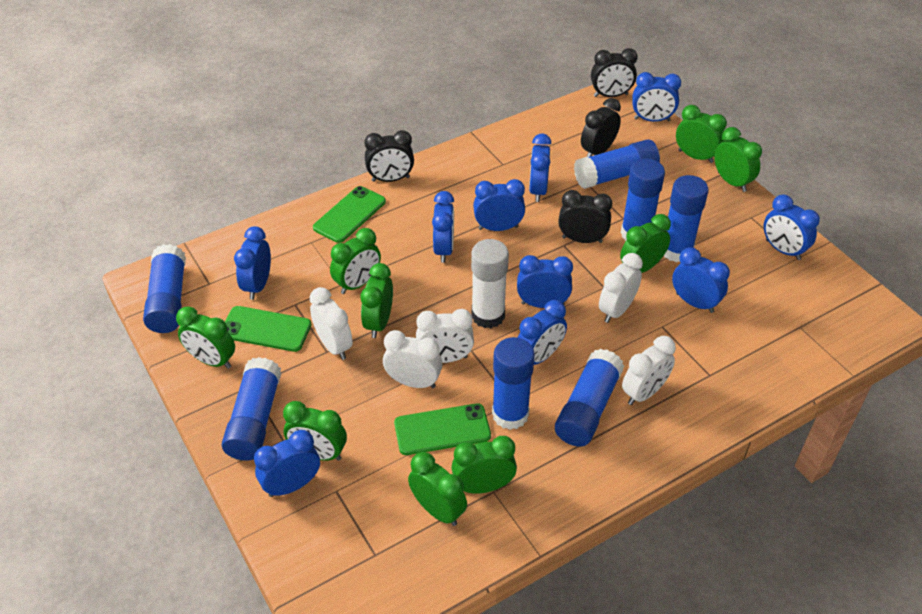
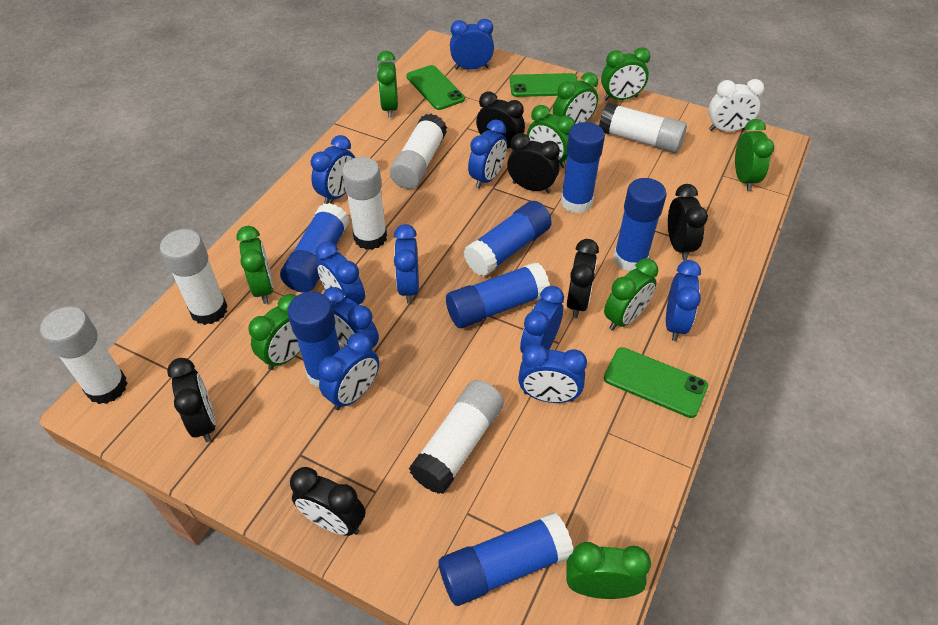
black clock: [365,130,414,182] [558,190,612,243] [581,98,621,157] [591,48,638,97] = 4 -> [167,358,216,442] [290,467,366,536] [476,91,525,149] [507,133,560,193] [567,239,599,318] [668,184,708,260] = 6
white clock: [310,287,353,360] [383,330,442,388] [416,309,474,363] [599,253,643,323] [622,336,676,405] = 5 -> [709,79,764,132] = 1
white glue stick: [471,239,509,328] = 1 -> [40,306,128,404] [160,229,227,325] [342,157,387,250] [390,114,447,189] [409,380,504,494] [599,102,687,153] = 6

